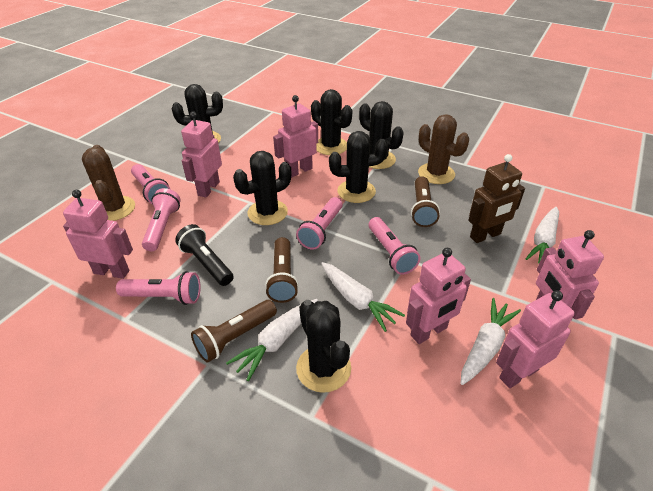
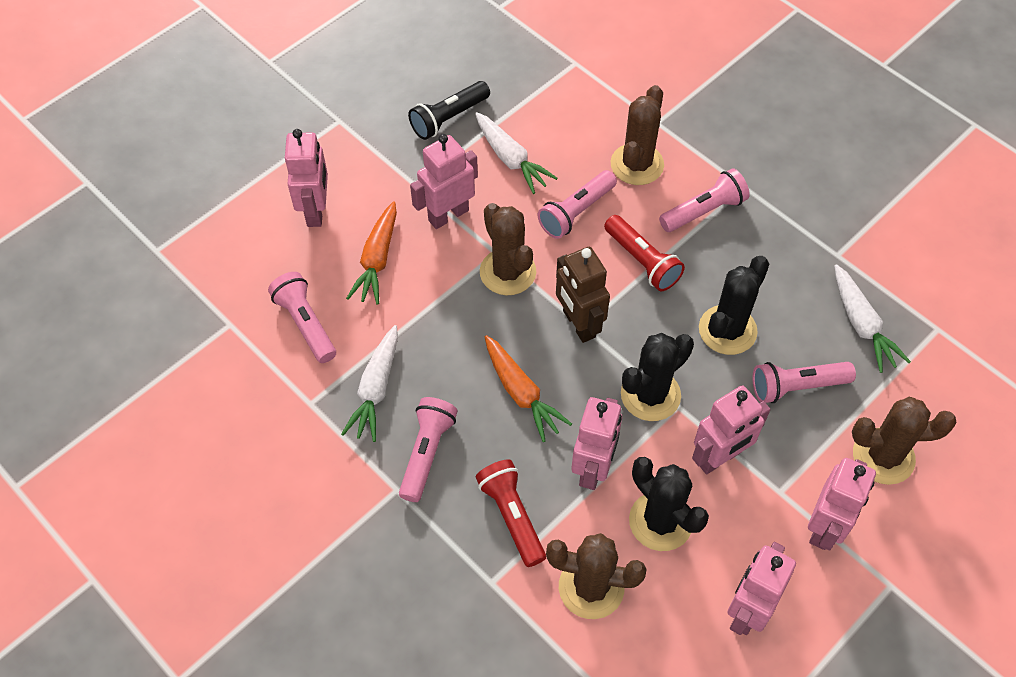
black cactus: [172,84,223,143] [233,151,291,225] [296,300,351,393] [311,89,352,155] [329,131,388,203] [359,101,404,169] = 6 -> [621,333,694,421] [629,457,709,551] [699,256,769,355] = 3
brown cactus: [82,145,135,221] [418,114,469,184] = 2 -> [480,203,536,295] [546,533,646,619] [611,85,664,185] [852,397,957,485] = 4
brown flashlight: [191,300,277,362] [265,237,299,303] [411,176,440,227] = 3 -> none = 0
orange carrot: none = 0 -> [346,201,397,305] [485,335,572,442] = 2
red flashlight: none = 0 -> [476,459,546,567] [604,215,685,291] = 2
white carrot: [226,299,318,381] [321,262,405,332] [461,298,521,385] [525,207,559,264] = 4 -> [341,325,398,442] [475,112,558,194] [835,264,911,373] = 3

